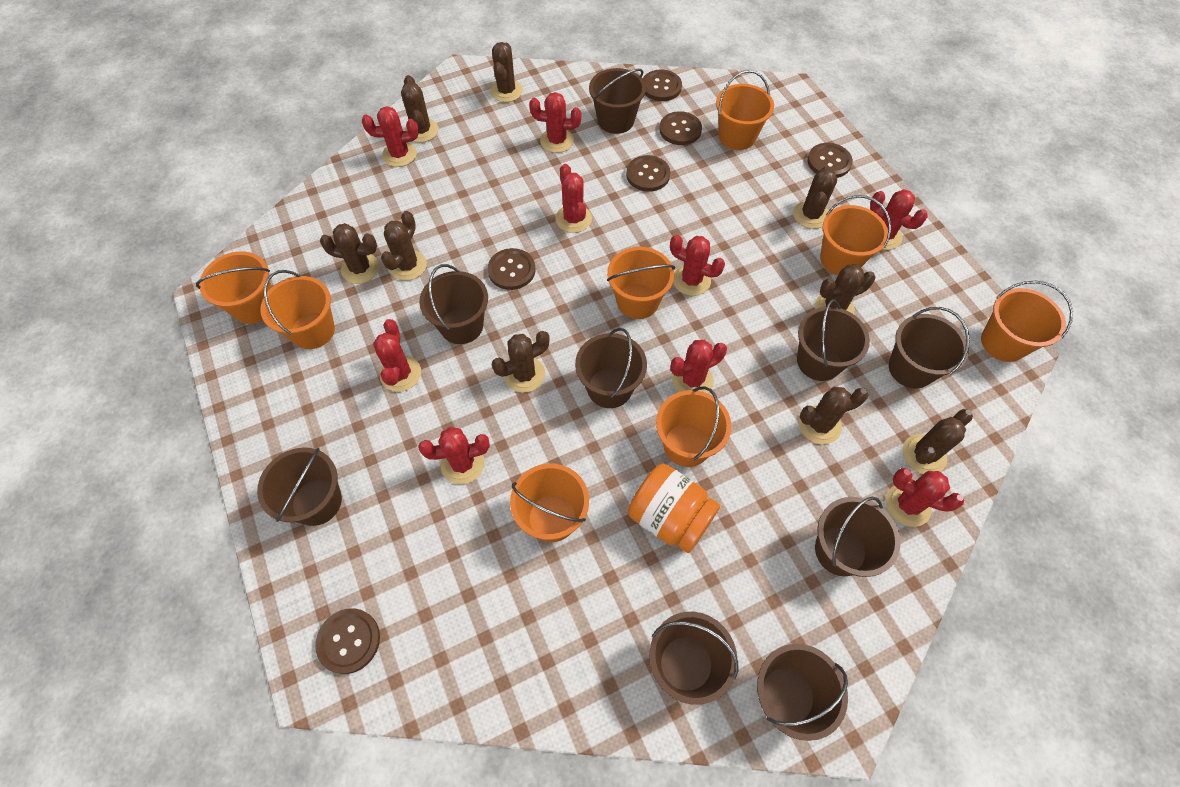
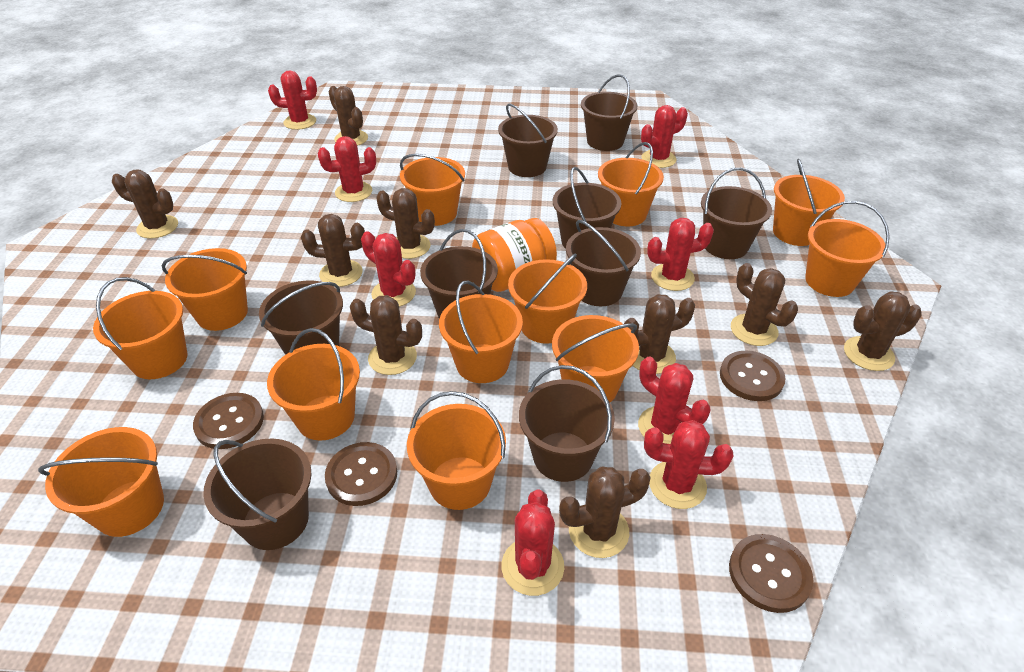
brown button: [315,608,380,674] [487,248,536,290] [626,155,670,192] [643,70,682,101] [659,111,702,145] [807,143,853,178] = 6 -> [193,393,264,449] [325,442,397,506] [720,351,786,401] [729,534,813,613] = 4
orange bucket: [196,251,272,324] [260,270,335,349] [510,464,589,542] [607,247,675,319] [656,386,731,467] [716,70,774,150] [820,195,891,275] [981,281,1073,362] = 8 -> [38,427,164,537] [93,277,188,379] [162,248,248,331] [267,328,360,441] [400,154,465,226] [407,391,506,510] [439,280,523,383] [508,253,587,344] [552,315,639,402] [598,142,664,226] [773,159,845,246] [805,201,890,297] = 12
red cactus: [362,106,419,167] [373,319,421,392] [418,427,490,484] [529,92,582,153] [555,164,592,233] [670,235,725,296] [670,340,727,393] [870,189,928,250] [886,468,964,527] = 9 -> [268,70,317,130] [317,136,376,202] [361,231,416,307] [501,489,564,596] [638,357,710,444] [641,105,688,168] [644,420,734,509] [647,218,714,291] = 8

